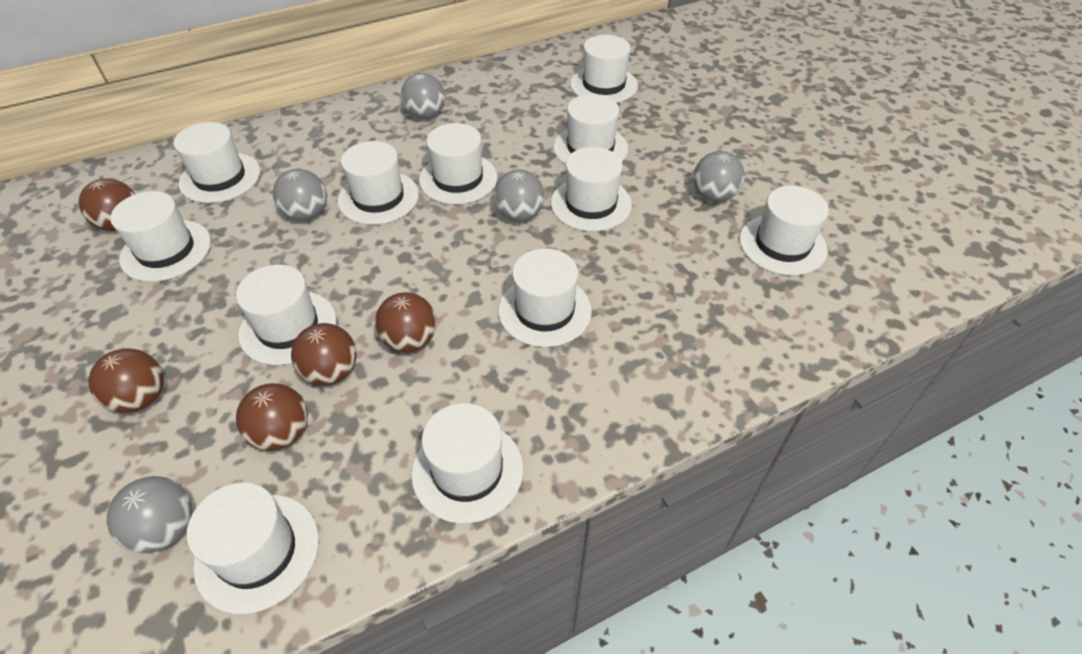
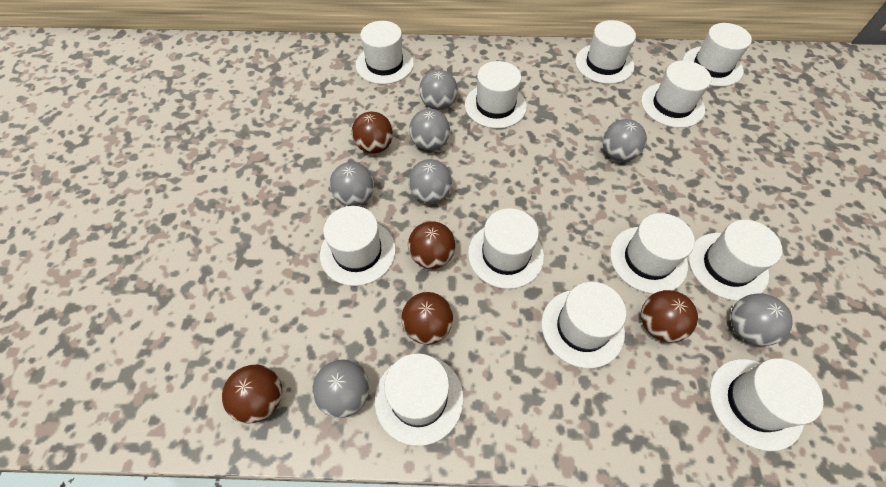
grey ball: [107,476,192,553] [273,169,327,221] [401,73,445,119] [494,170,545,222] [693,151,745,202] = 5 -> [312,359,369,418] [329,162,374,206] [408,159,452,204] [409,109,450,151] [419,70,458,110] [602,119,647,162] [730,293,793,346] = 7

